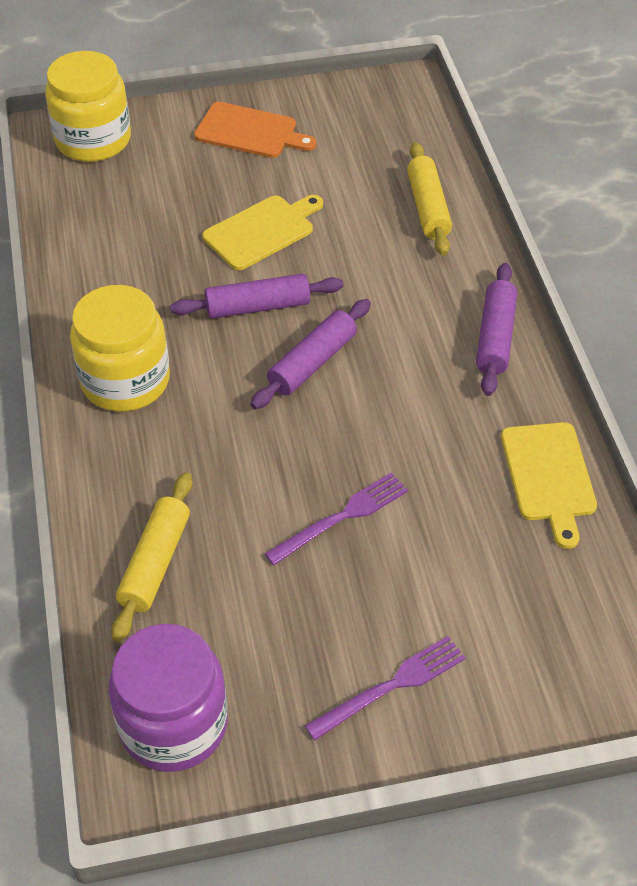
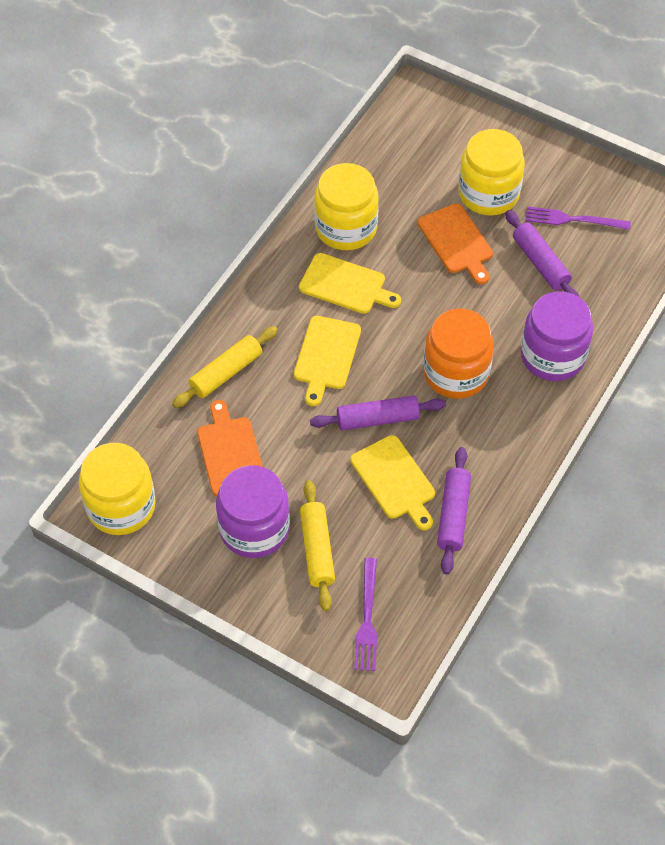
orange cutting board: [194,102,316,158] = 1 -> [197,400,263,496] [417,204,493,284] = 2
orange jar: none = 0 -> [423,309,494,399] = 1
purple jar: [108,624,228,772] = 1 -> [216,465,290,558] [521,291,593,381] = 2
yellow cutting board: [202,195,323,270] [501,422,597,549] = 2 -> [294,316,361,406] [299,253,401,314] [350,435,435,530] = 3
yellow jar: [45,51,131,162] [70,285,170,412] = 2 -> [79,443,156,535] [314,163,379,250] [458,129,525,216] = 3

